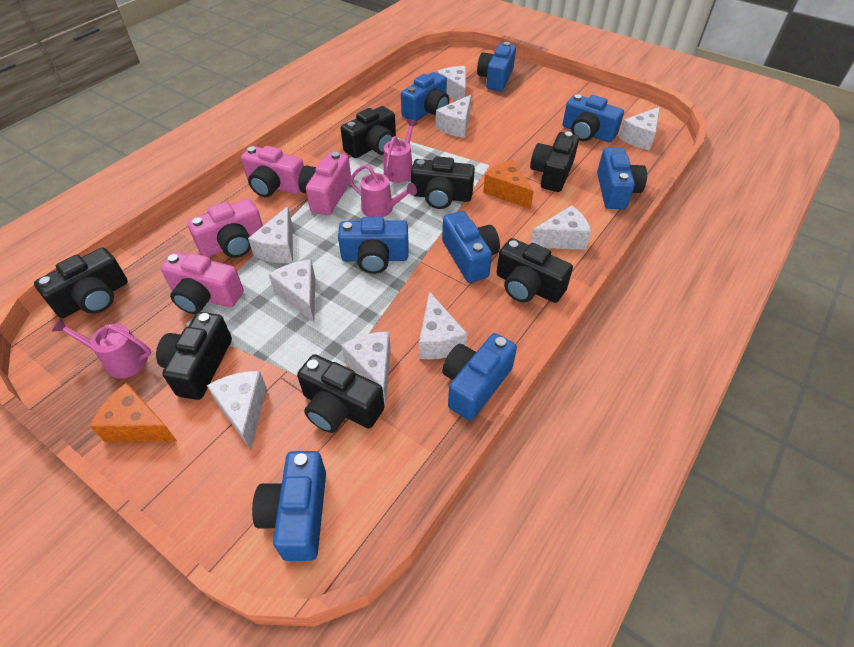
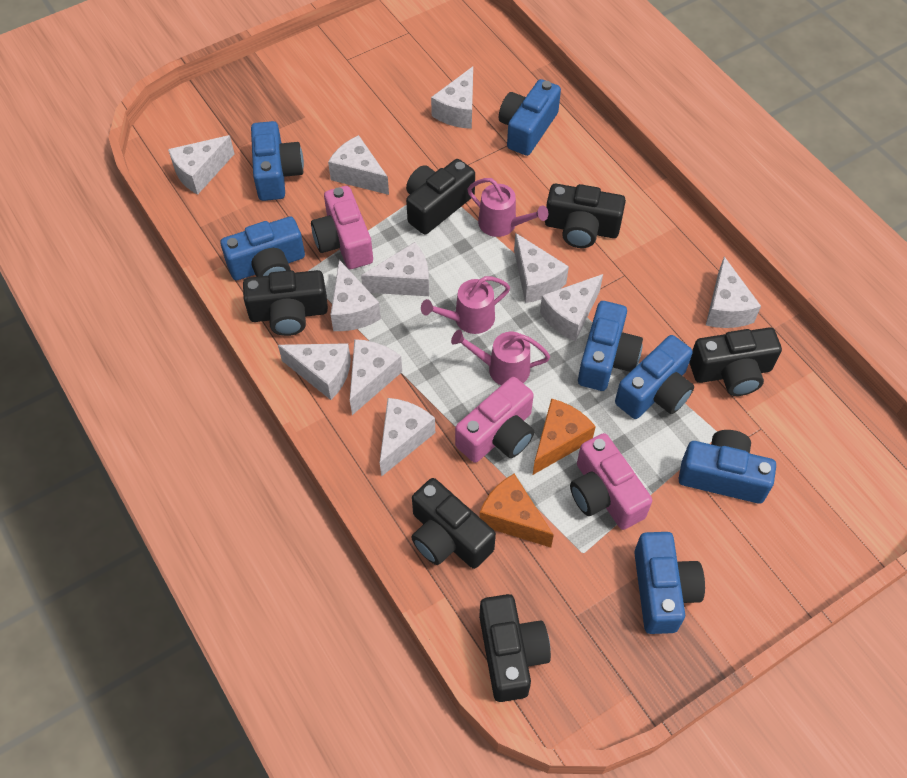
black camera: [34,247,128,318] [156,312,232,400] [297,354,384,433] [341,106,396,158] [411,156,475,209] [496,238,573,303] [530,132,579,192] = 7 -> [243,270,328,336] [406,159,475,234] [411,478,496,569] [479,594,551,702] [545,184,626,248] [689,327,782,396] = 6
blue camera: [252,451,326,561] [338,217,409,274] [401,72,449,121] [442,211,500,283] [442,333,517,421] [477,42,516,91] [562,94,624,142] [597,147,647,209] = 8 -> [220,216,305,280] [251,121,304,201] [499,79,561,156] [578,301,643,391] [615,335,694,419] [634,532,705,634] [678,430,776,504] = 7
pink camera: [161,252,244,314] [187,199,263,258] [241,146,304,197] [298,152,351,215] = 4 -> [311,186,373,269] [455,377,534,463] [570,433,652,530] = 3
white cheese: [207,371,267,450] [248,206,293,263] [269,259,315,322] [341,332,391,405] [419,291,467,359] [436,95,471,138] [437,66,466,101] [530,205,591,250] [619,107,660,150] = 9 -> [168,135,234,195] [278,343,351,400] [328,135,389,195] [331,260,381,331] [350,339,402,415] [361,242,429,296] [380,398,435,477] [431,67,473,129] [514,233,569,303] [540,274,603,341] [706,257,761,328] = 11

